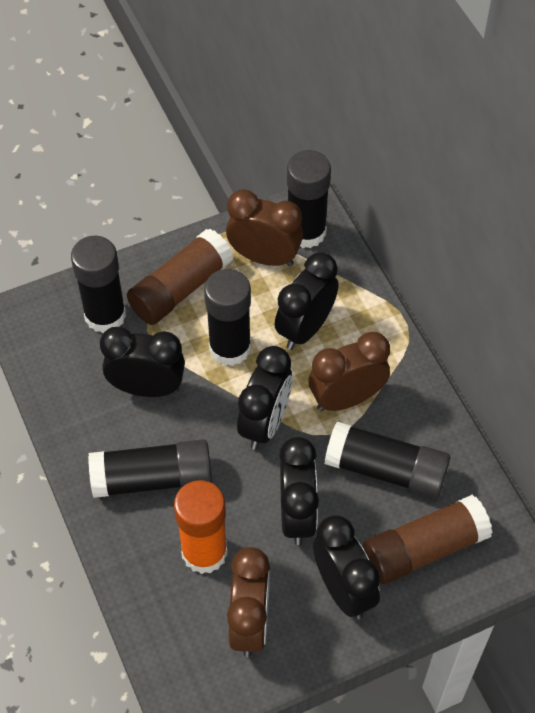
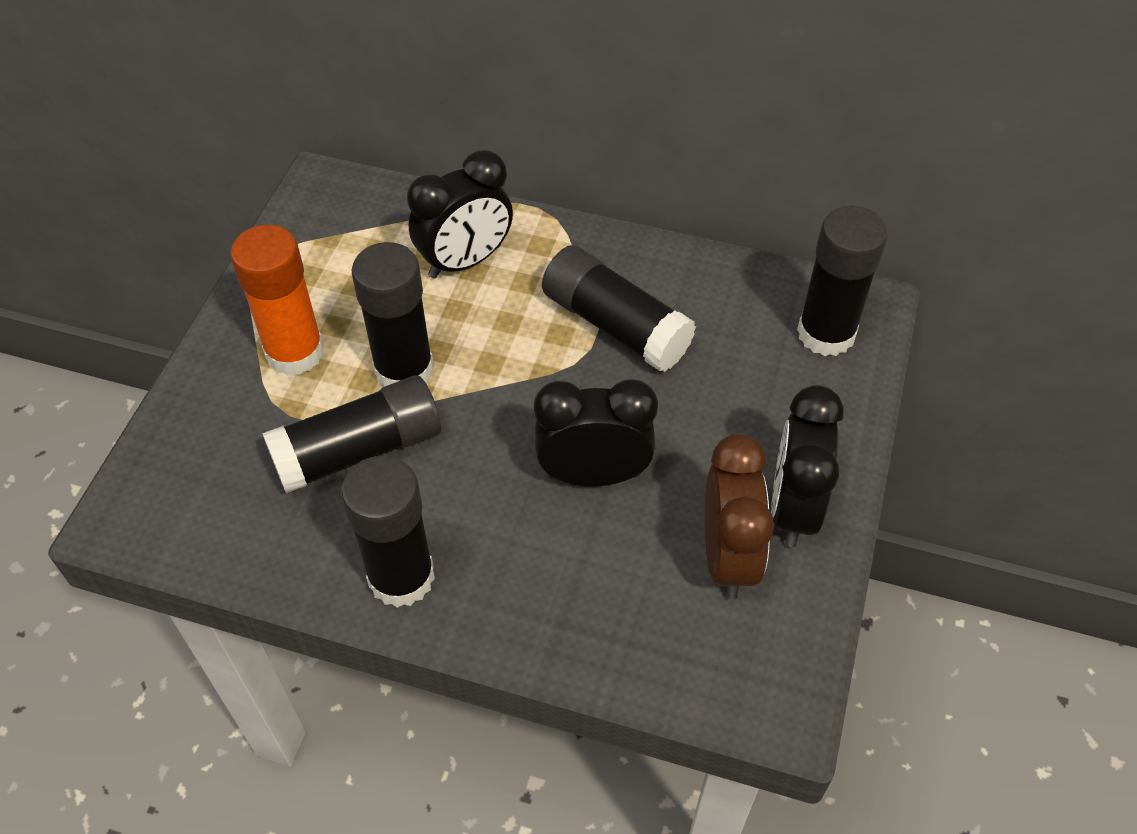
black clock: [100,327,185,397] [237,346,292,450] [275,252,339,350] [279,437,319,545] [313,515,380,619] = 5 -> [407,150,513,278] [534,379,658,486] [771,385,844,547] = 3
brown clock: [226,189,303,266] [227,547,270,657] [308,332,390,411] = 3 -> [705,433,774,600] = 1
brown glue stick: [127,229,233,325] [363,495,493,584] = 2 -> none = 0

